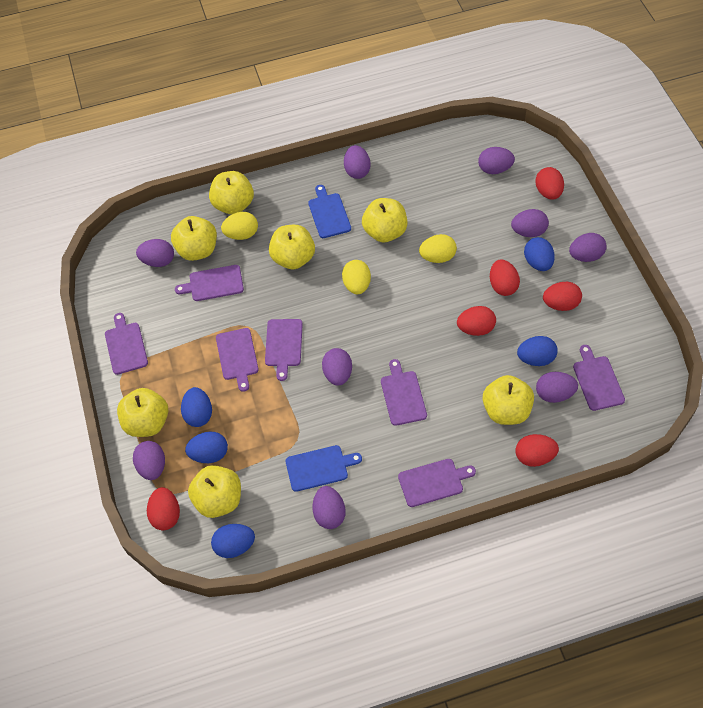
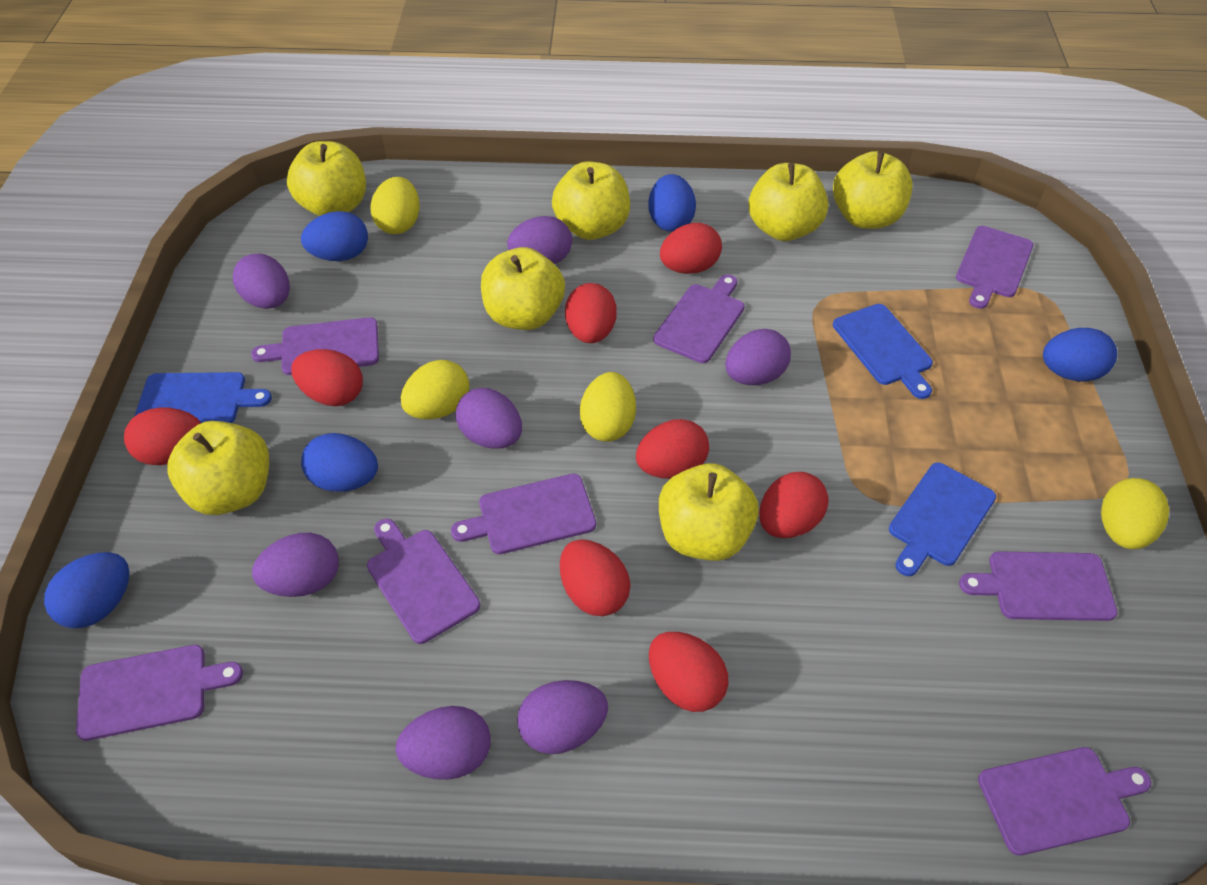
blue cutting board: [286,445,362,492] [308,185,351,238] = 2 -> [134,372,272,423] [833,304,933,399] [889,462,996,576] = 3
purple cutting board: [105,313,148,375] [175,265,244,301] [216,328,259,392] [265,319,303,381] [381,359,427,426] [398,459,476,507] [573,345,625,411] = 7 -> [76,645,243,741] [251,317,379,375] [367,519,480,644] [451,474,596,554] [653,274,745,363] [956,226,1033,309] [959,551,1117,621] [978,747,1151,856] = 8
purple egg: [133,441,165,480] [136,239,174,267] [313,486,346,529] [322,348,352,386] [344,145,371,179] [478,147,515,174] [511,209,549,237] [536,372,578,403] [569,233,606,262] = 9 -> [233,254,290,309] [252,533,339,597] [396,706,491,780] [456,388,522,449] [507,216,572,264] [517,680,608,754] [725,329,791,385] = 7
red egg: [147,487,180,530] [457,306,496,336] [490,260,520,296] [516,434,559,467] [535,167,564,199] [543,282,582,311] = 6 -> [124,407,201,465] [291,349,363,406] [560,539,631,616] [565,283,617,343] [636,419,709,479] [649,632,729,712] [660,223,722,274] [759,472,828,538] = 8
yellow egg: [221,212,258,240] [342,260,371,294] [419,234,457,263] = 3 -> [370,177,420,234] [401,360,469,419] [580,372,636,442] [1101,478,1169,549] = 4

